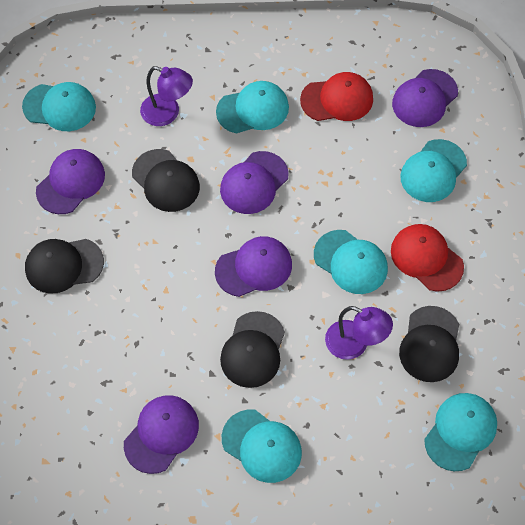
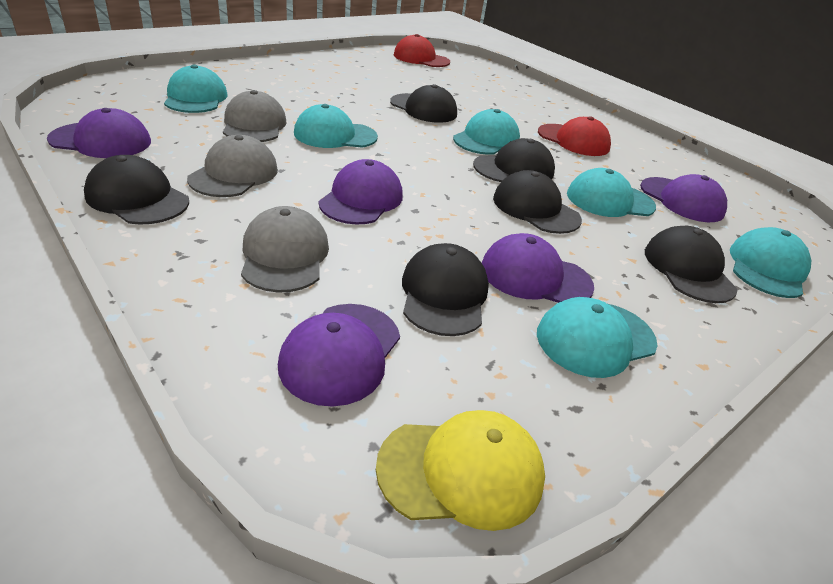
black cap: [25,239,104,294] [132,149,200,212] [220,311,285,388] [399,306,459,382] = 4 -> [84,155,189,225] [390,84,457,123] [402,243,489,336] [473,138,555,182] [493,170,582,234] [645,226,738,303] = 6
grey cap: none = 0 -> [187,135,278,197] [223,90,287,142] [241,206,329,293] = 3
purple lamp: [140,66,193,126] [325,306,393,360] = 2 -> none = 0
yellow cap: none = 0 -> [376,410,545,531] = 1

